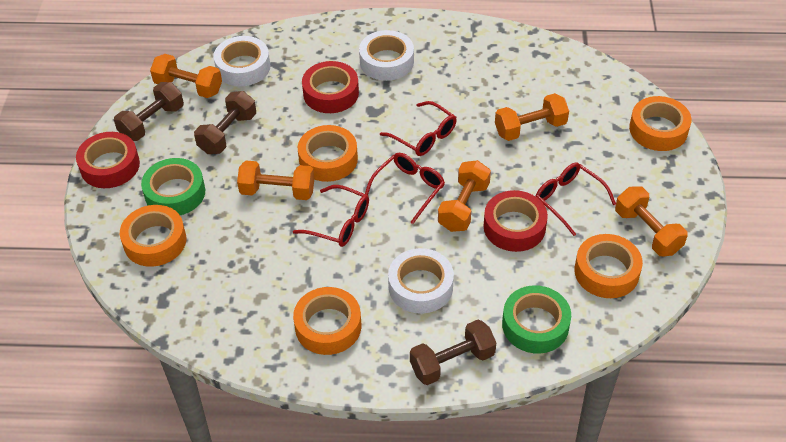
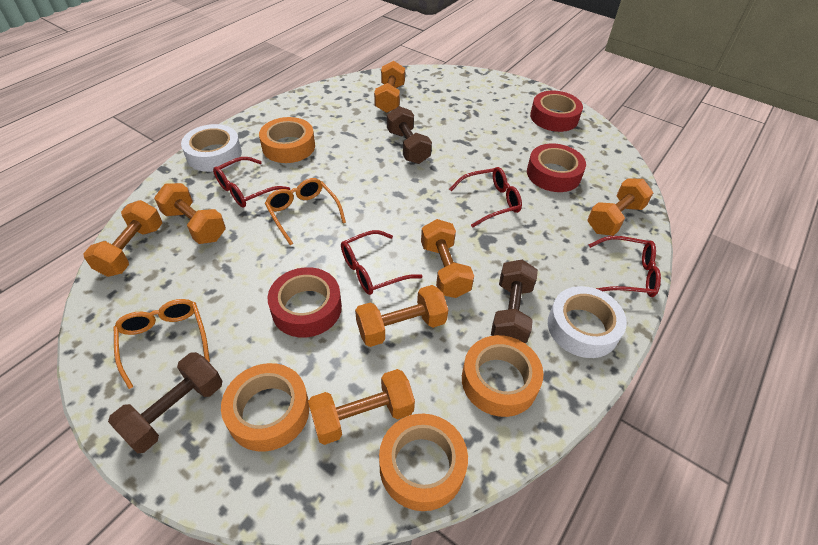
green tape: [141,158,205,215] [502,285,571,354] = 2 -> none = 0
orange dumbbell: [150,54,222,98] [237,161,315,200] [438,160,491,232] [495,93,569,141] [615,186,688,257] = 5 -> [83,200,162,277] [154,183,226,244] [308,369,415,445] [355,285,448,347] [374,61,405,113] [421,219,474,298] [587,178,653,236] = 7
orange glasses: none = 0 -> [114,299,210,389] [265,178,346,245] = 2
orange tape: [120,205,186,267] [293,287,361,355] [298,125,358,182] [574,234,643,298] [629,96,692,151] = 5 -> [221,363,310,452] [259,117,315,163] [379,414,468,511] [462,335,544,417] = 4
white tape: [213,36,270,86] [359,30,414,81] [388,248,454,314] = 3 -> [181,124,242,172] [548,286,627,358] = 2

